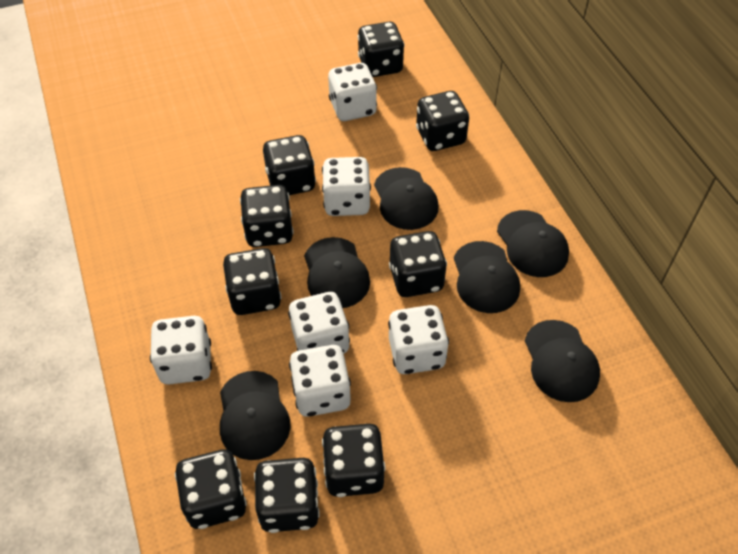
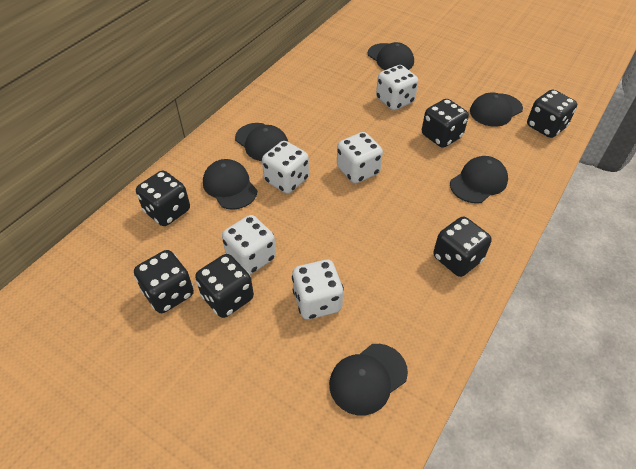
black dice: [175,450,247,529] [223,248,281,315] [240,185,294,247] [254,458,320,533] [263,135,316,195] [322,424,385,497] [358,22,405,77] [389,231,447,297] [416,91,469,151] = 9 -> [134,250,194,313] [136,170,190,226] [195,254,254,318] [422,99,469,148] [433,217,492,277] [527,89,577,138] = 6
white dice: [150,316,212,385] [288,292,350,353] [289,345,351,417] [322,157,371,216] [328,63,377,121] [388,305,449,374] = 6 -> [222,215,276,274] [262,141,309,194] [292,260,344,320] [337,132,383,184] [376,65,418,110] = 5

